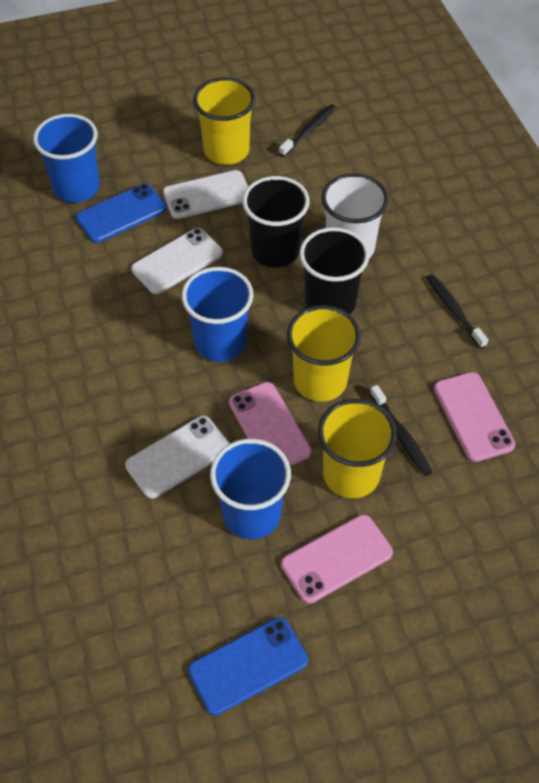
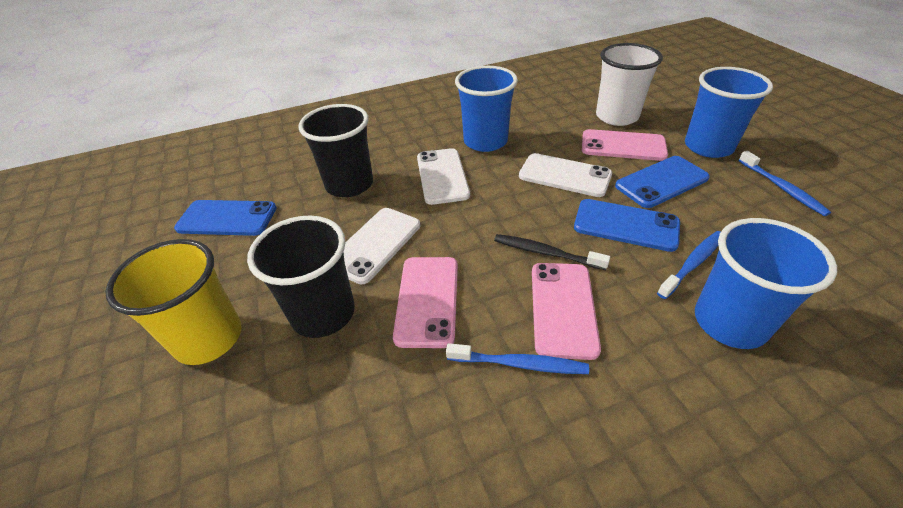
black toothbrush: [279,104,336,157] [370,385,432,476] [426,274,488,349] = 3 -> [494,234,610,270] = 1
blue phone: [76,184,166,243] [188,617,308,715] = 2 -> [174,200,277,236] [574,199,680,252] [615,156,710,208] = 3
blue toothbrush: none = 0 -> [446,343,589,374] [657,231,721,299] [738,151,831,216] = 3
yellow cup: [193,77,255,165] [287,305,361,402] [318,399,397,498] = 3 -> [105,239,241,365] = 1

